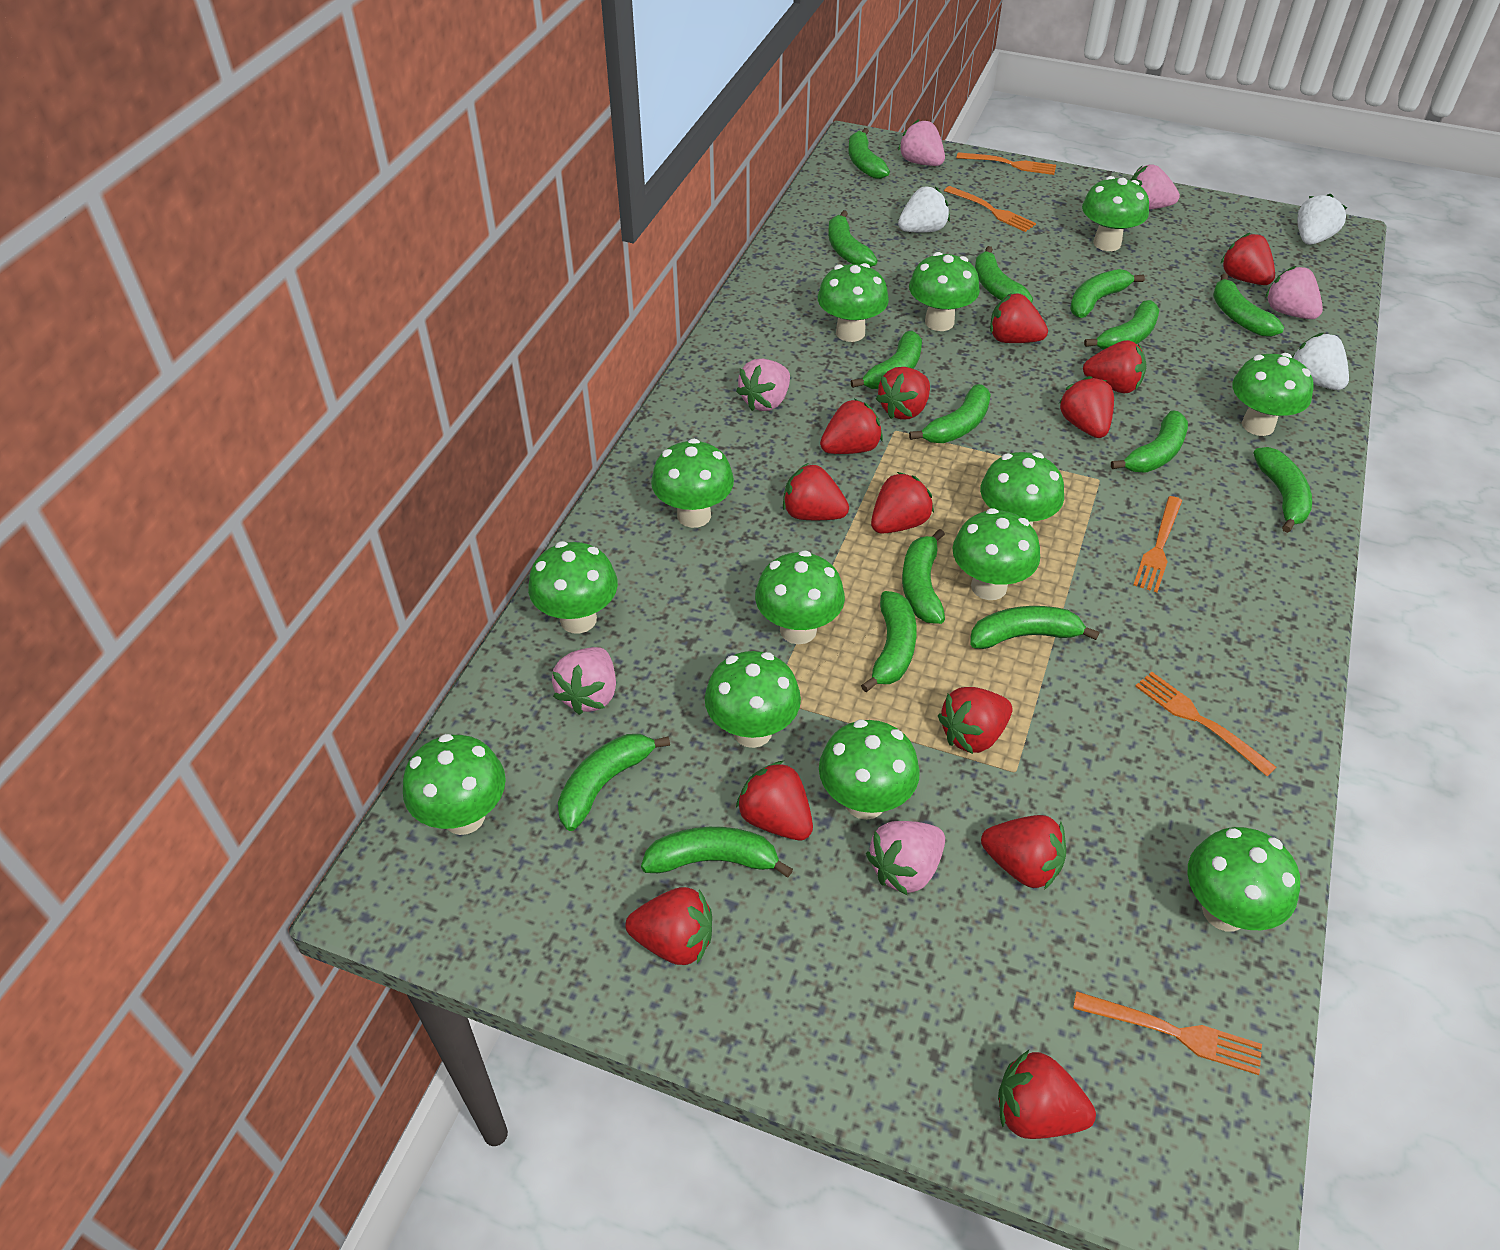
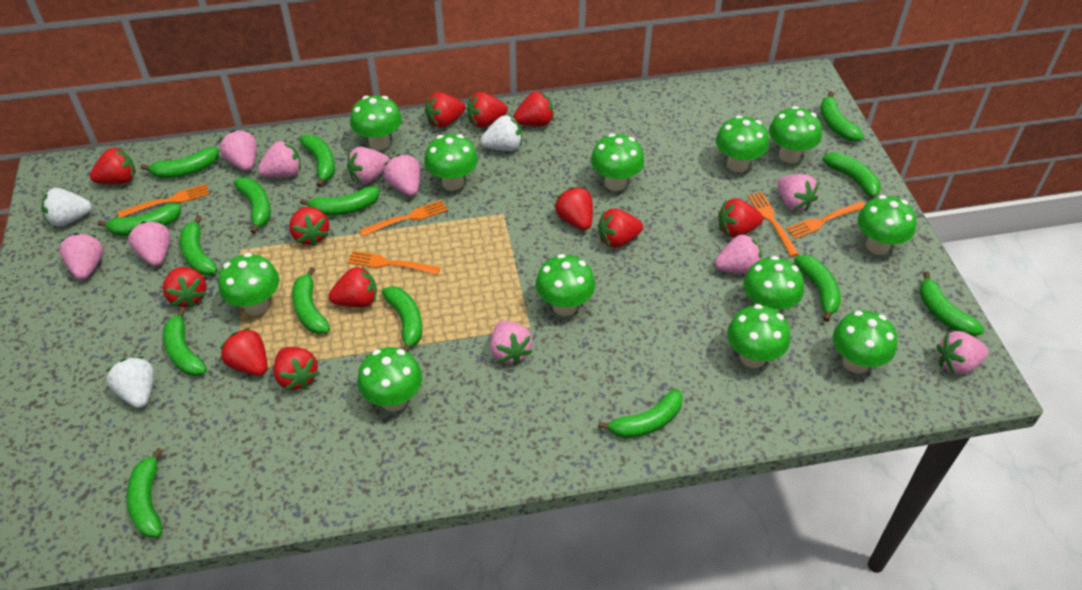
green mushroom: [403,734,506,835] [528,541,618,634] [651,439,734,528] [705,651,801,748] [755,550,845,644] [818,263,889,342] [819,720,920,820] [909,252,980,331] [952,508,1040,600] [980,452,1064,527] [1082,176,1149,251] [1187,827,1300,931] [1232,353,1314,436] = 13 -> [218,253,279,315] [350,95,402,151] [357,347,422,412] [424,134,478,191] [536,254,595,316] [591,134,644,191] [716,115,769,172] [727,304,790,368] [743,256,804,313] [769,106,822,163] [833,311,897,374] [858,195,916,255] = 12
pink strawberry: [552,647,616,715] [736,359,790,411] [866,821,945,896] [898,119,945,166] [1130,164,1180,210] [1265,266,1323,319] = 6 -> [59,233,104,280] [128,221,170,266] [219,130,257,171] [258,140,301,177] [347,147,389,184] [384,154,420,196] [490,321,532,365] [715,234,762,274] [777,174,819,212] [937,331,988,375] = 10
red strawberry: [625,887,712,965] [736,761,813,840] [783,463,849,520] [820,399,883,454] [871,472,934,534] [876,367,930,420] [938,687,1012,754] [981,815,1066,890] [990,293,1048,343] [998,1050,1096,1139] [1059,376,1114,438] [1083,340,1146,393] [1220,233,1275,285] = 13 -> [90,147,136,184] [163,267,206,308] [220,327,268,376] [273,347,319,390] [289,207,329,246] [329,266,377,307] [425,92,465,128] [467,92,508,128] [513,91,554,126] [555,187,593,230] [598,208,643,248] [718,199,763,237] = 12

